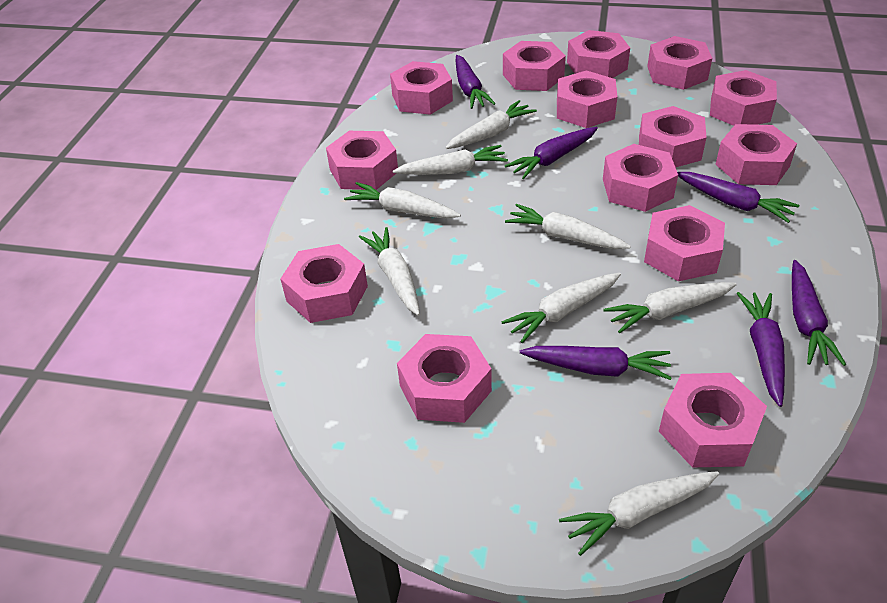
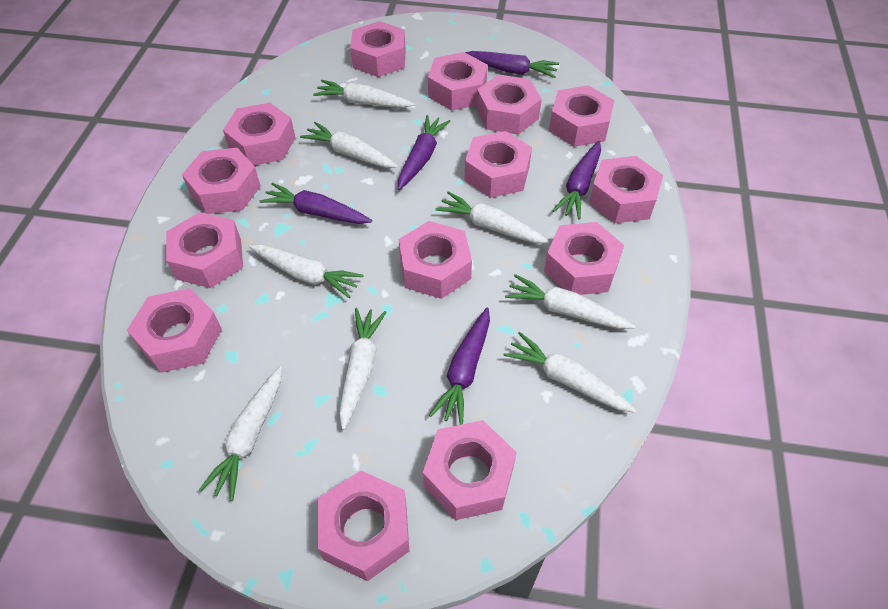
purple carrot: [456,55,496,109] [505,127,598,179] [520,346,672,380] [677,172,799,223] [737,292,785,407] [792,260,846,366] = 6 -> [260,183,372,224] [398,115,451,190] [429,308,490,425] [465,51,559,78] [552,141,601,220] = 5

